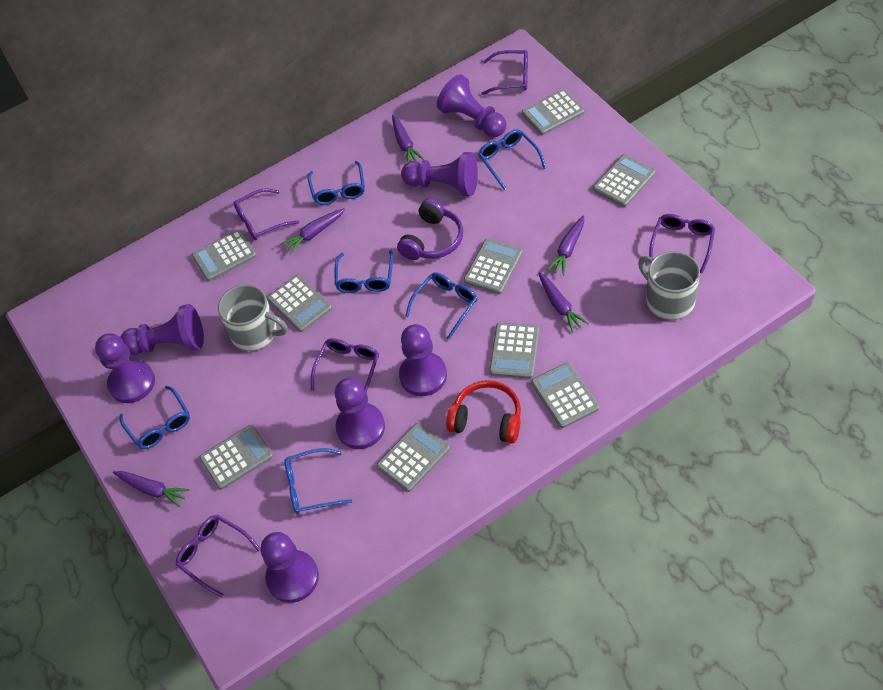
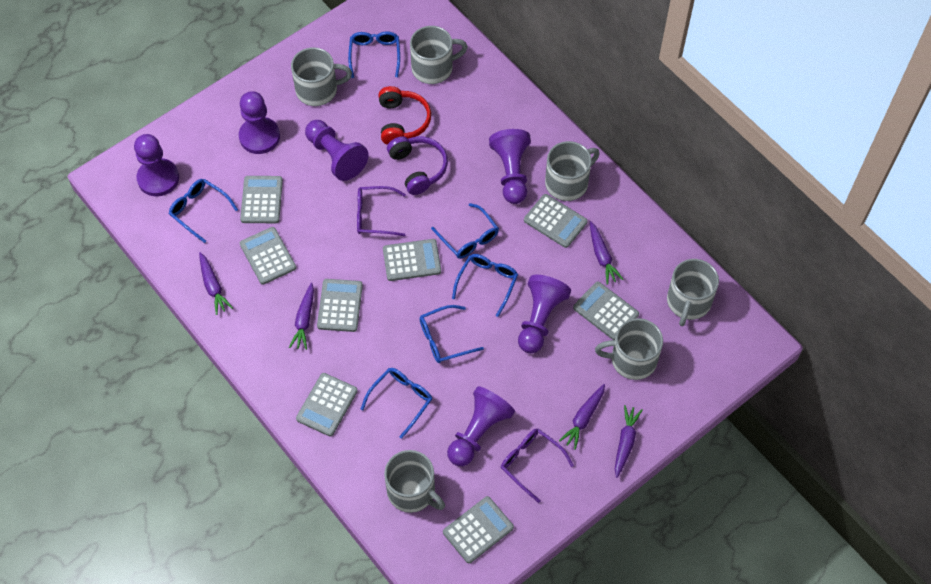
grey calculator: [192,229,257,281] [199,425,273,490] [267,275,332,332] [376,423,450,492] [464,238,523,294] [489,323,539,379] [522,89,584,135] [531,362,599,428] [593,154,656,207] = 9 -> [240,176,283,223] [240,227,296,285] [296,373,358,436] [317,279,363,332] [383,239,441,281] [443,496,514,563] [524,194,588,248] [573,281,639,340] = 8
grey mug: [218,284,288,351] [638,251,700,320] = 2 -> [291,47,352,106] [384,450,445,513] [410,26,468,84] [545,141,600,201] [595,318,663,380] [667,259,719,326] = 6
purple glasses: [176,515,261,598] [234,188,299,240] [311,338,379,392] [481,50,528,95] [649,214,715,274] = 5 -> [357,186,406,236] [501,428,574,503] = 2
purple pawn: [95,333,155,403] [120,304,204,355] [260,532,319,603] [335,378,385,449] [399,324,447,396] [401,152,478,196] [437,75,507,137] = 7 -> [134,134,179,196] [239,91,280,154] [305,120,369,181] [447,386,515,466] [489,129,531,204] [518,275,571,353] = 6

